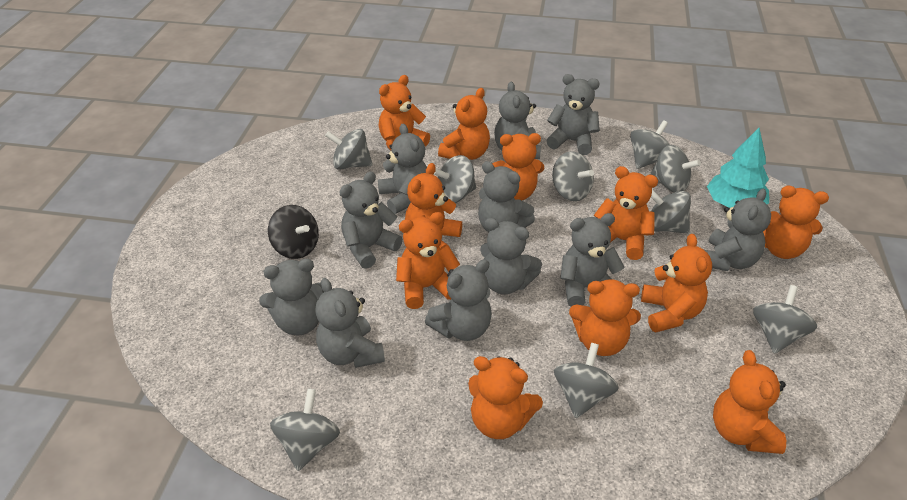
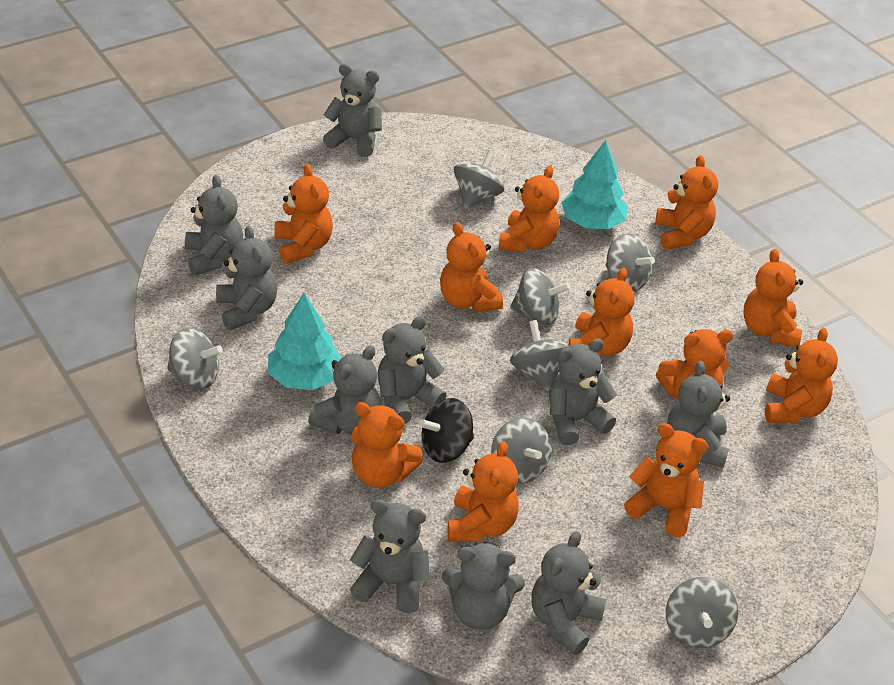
grey spinning top: [270,388,340,471] [325,129,373,170] [434,155,476,203] [552,151,594,201] [554,343,619,418] [630,120,670,169] [650,145,701,193] [651,189,691,234] [753,285,817,354] = 9 -> [167,328,223,389] [454,150,505,209] [491,418,551,484] [510,268,570,325] [510,320,569,391] [606,234,655,292] [666,577,738,648] = 7
grey teddy bear: [259,259,324,336] [315,278,385,368] [340,172,402,269] [378,124,427,214] [425,259,492,341] [478,161,535,232] [480,218,542,294] [494,82,541,159] [546,74,600,155] [560,213,625,307] [705,189,771,271] = 11 -> [185,175,243,276] [216,226,277,330] [308,345,381,434] [323,64,382,157] [350,499,430,613] [377,316,447,424] [442,542,525,629] [531,531,606,655] [549,338,617,445] [667,361,730,468] = 10
turquoise tree: [707,128,769,208] = 1 -> [268,293,341,390] [561,140,628,229] = 2

